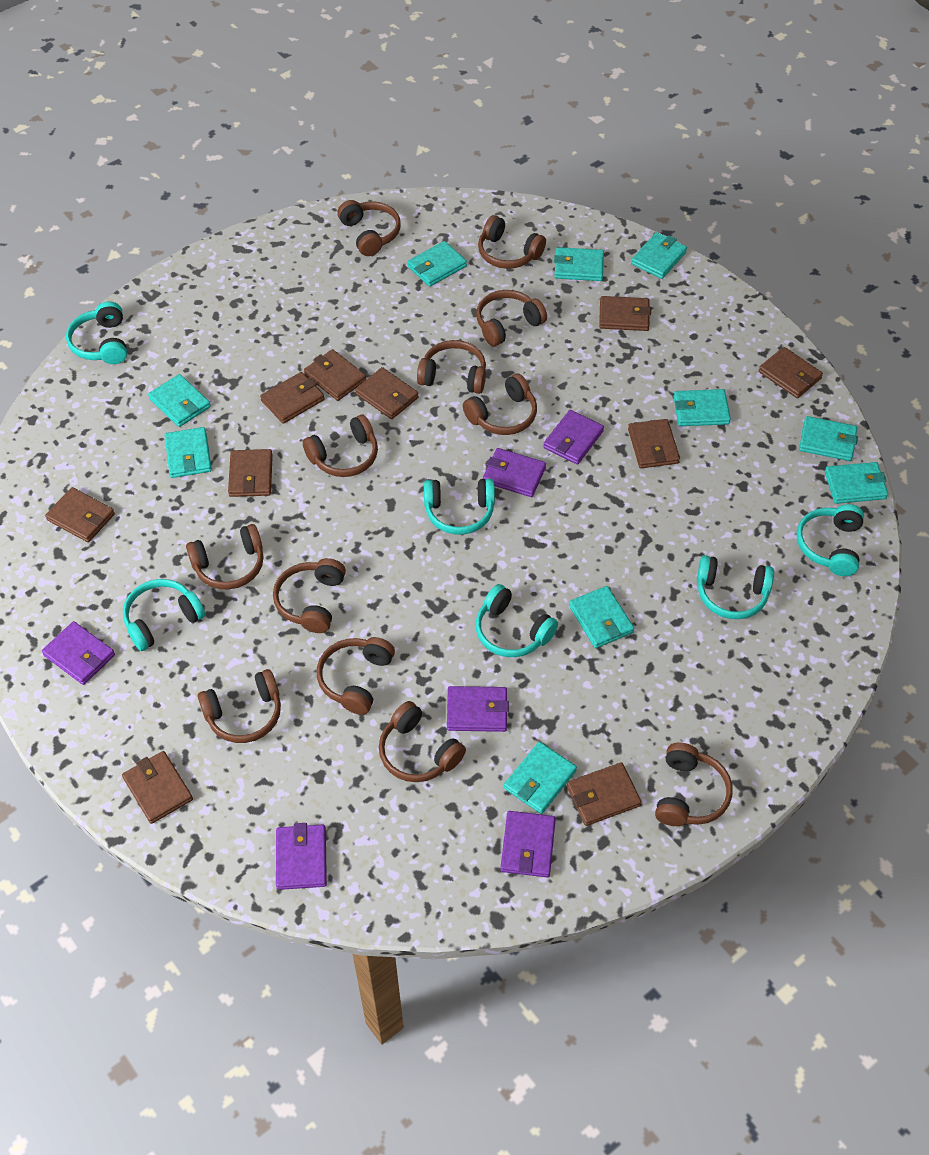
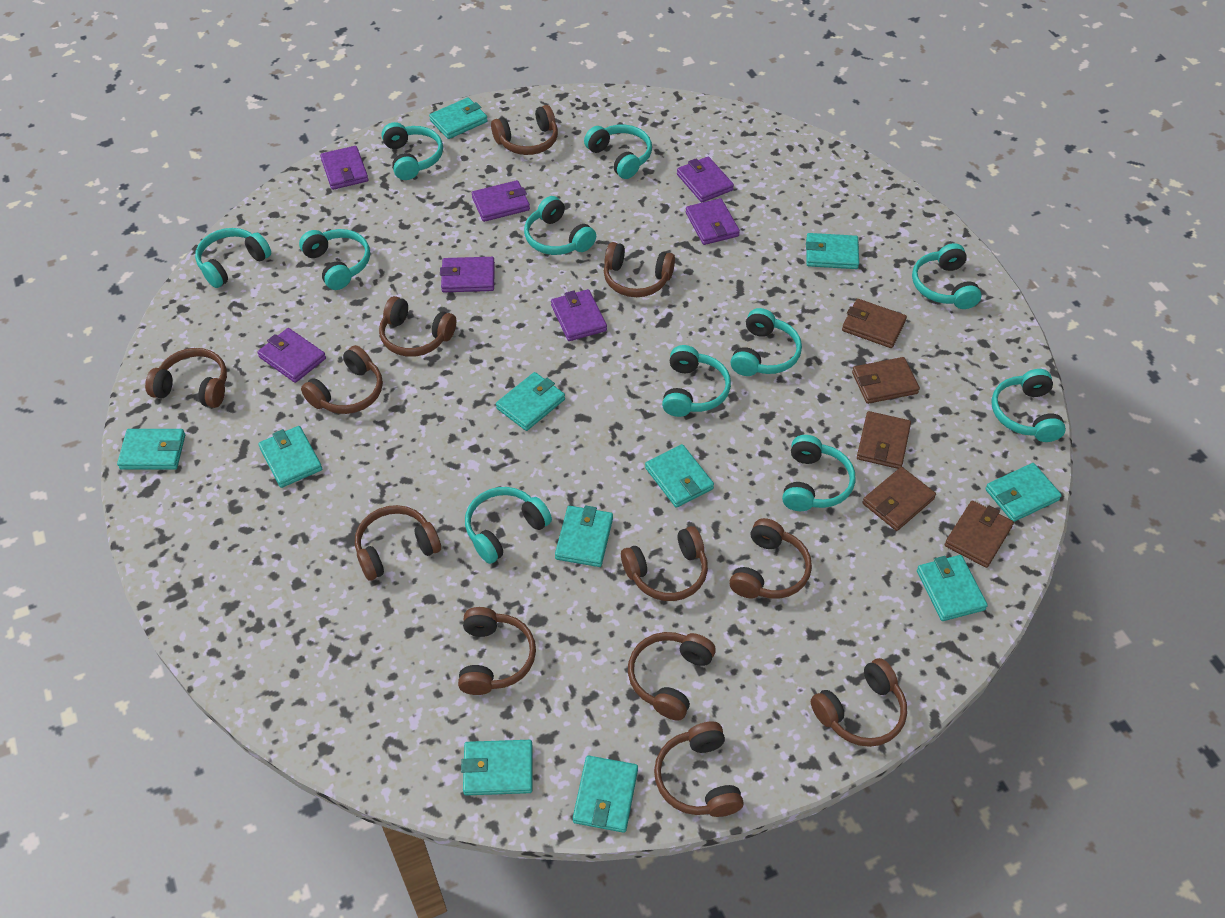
brown wallet: [45,487,115,542] [122,751,193,824] [228,449,273,497] [260,372,325,424] [304,349,366,401] [355,367,419,419] [567,762,642,826] [599,296,651,331] [628,419,680,468] [759,347,823,398] = 10 -> [842,299,907,348] [852,357,920,404] [857,411,911,469] [862,467,936,531] [945,500,1014,568] = 5
purple wallet: [42,621,115,685] [276,823,327,890] [447,686,509,732] [483,448,546,497] [500,811,556,877] [543,410,604,464] = 6 -> [257,328,326,383] [320,146,368,190] [440,257,495,292] [472,180,530,222] [551,289,607,341] [677,156,734,202] [686,198,740,245] = 7
turquoise headphones: [66,301,127,364] [123,579,205,651] [424,479,495,535] [476,584,558,657] [697,555,774,619] [797,504,864,576] = 6 -> [195,228,271,288] [299,229,370,290] [382,122,443,180] [465,487,552,564] [524,196,596,255] [584,125,652,179] [662,345,731,417] [731,308,802,376] [782,435,855,511] [912,243,982,309] [991,369,1066,442] = 11
turquoise wallet: [148,374,211,427] [165,427,212,478] [407,241,467,287] [504,742,577,814] [554,247,604,281] [569,586,634,648] [631,232,687,279] [673,389,731,426] [799,416,858,461] [825,462,888,504] = 10 -> [117,429,185,470] [258,426,322,488] [429,97,488,139] [461,740,533,795] [496,372,565,431] [555,505,613,567] [573,755,638,833] [645,444,714,508] [806,233,859,269] [917,555,988,621] [985,463,1062,522] = 11

